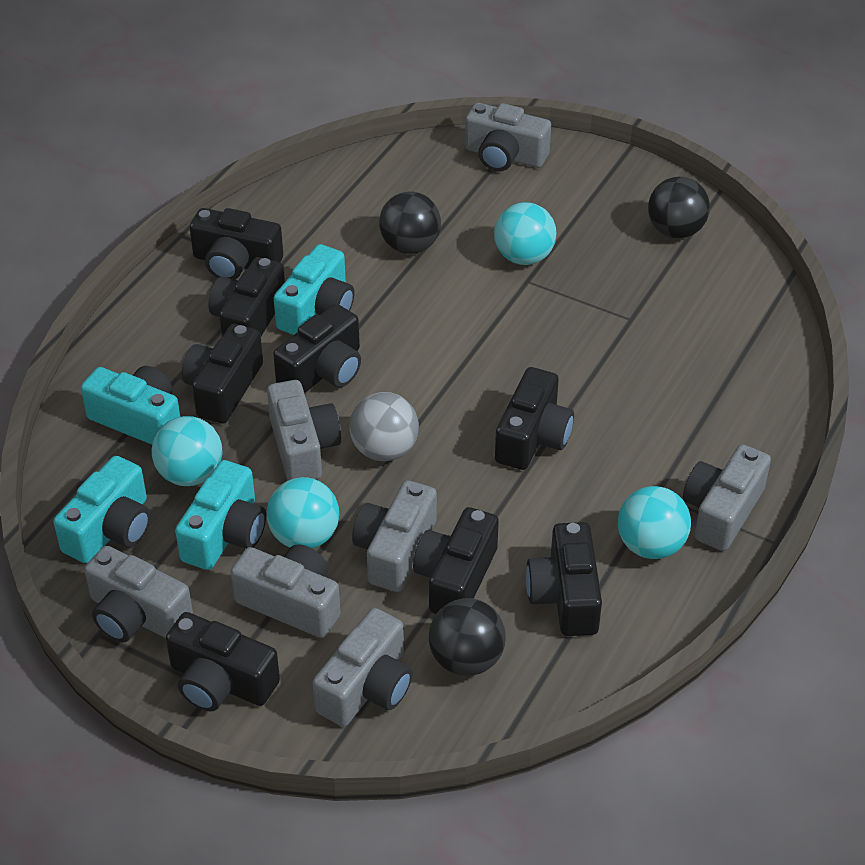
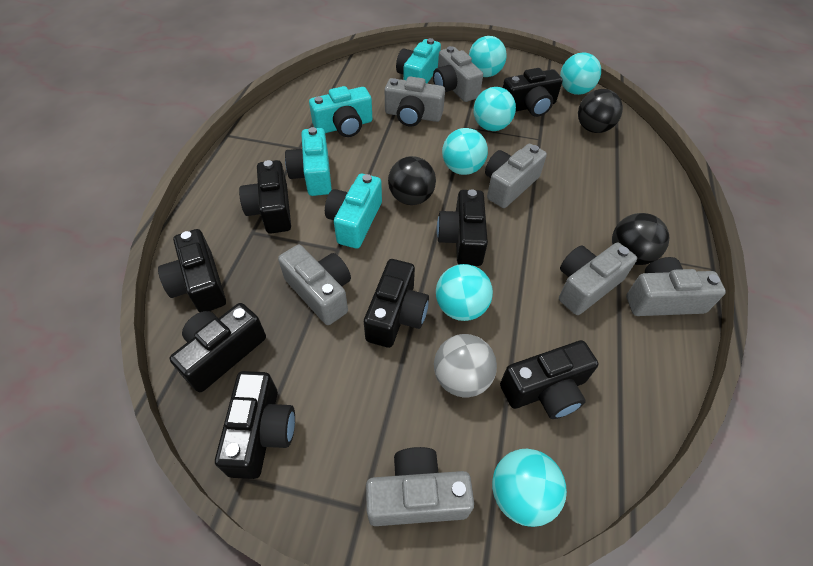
turquoise ball: [152,416,223,486] [267,477,339,549] [494,202,557,265] [618,486,691,559] = 4 -> [436,264,493,321] [442,128,488,175] [469,36,507,77] [473,87,516,131] [492,449,567,527] [560,52,601,95] = 6

